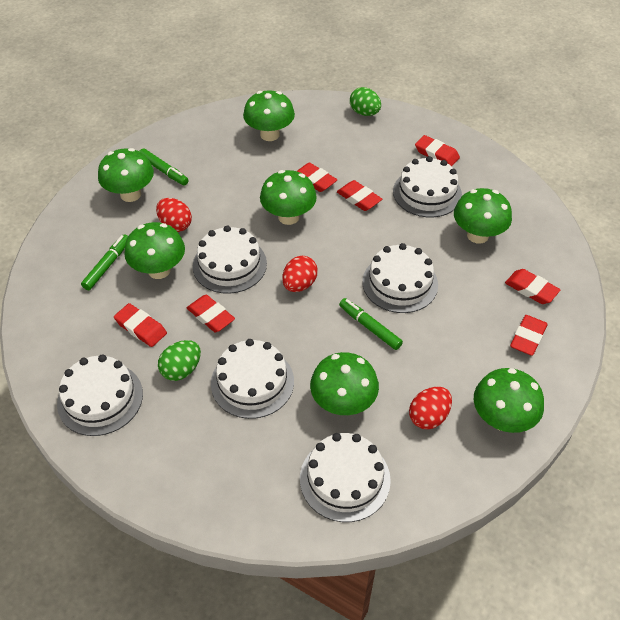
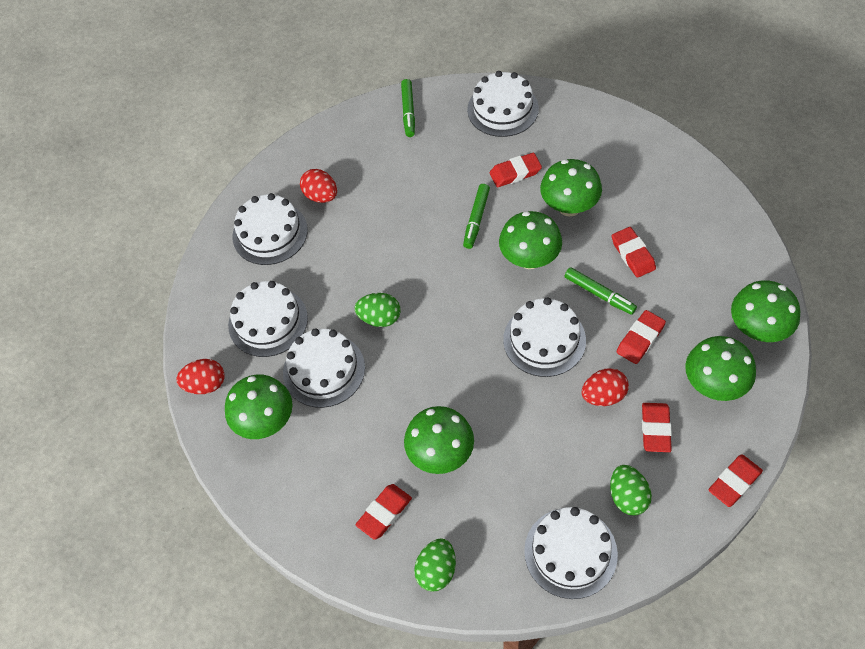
green egg: [158,340,201,381] [350,87,381,116] = 2 -> [355,293,401,327] [414,538,456,592] [610,465,652,516] = 3
green mushroom: [98,148,154,202] [124,222,185,279] [243,91,295,141] [260,170,317,225] [310,352,379,415] [454,188,512,244] [474,368,544,433] = 7 -> [225,374,292,439] [404,406,474,474] [499,211,562,269] [540,159,602,217] [685,336,756,401] [731,280,800,342] = 6
red eraser: [114,303,167,347] [187,295,235,332] [297,163,337,192] [337,180,382,211] [415,135,460,166] [505,269,560,304] [510,315,548,356] = 7 -> [355,484,412,540] [489,153,542,187] [612,227,656,278] [617,310,666,364] [642,403,672,452] [709,454,763,507] = 6

